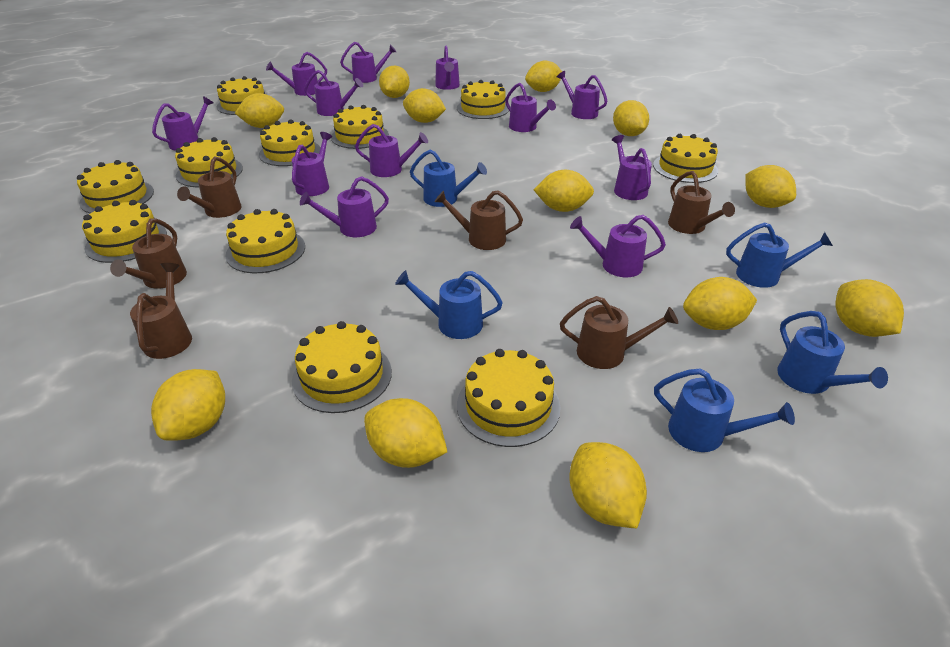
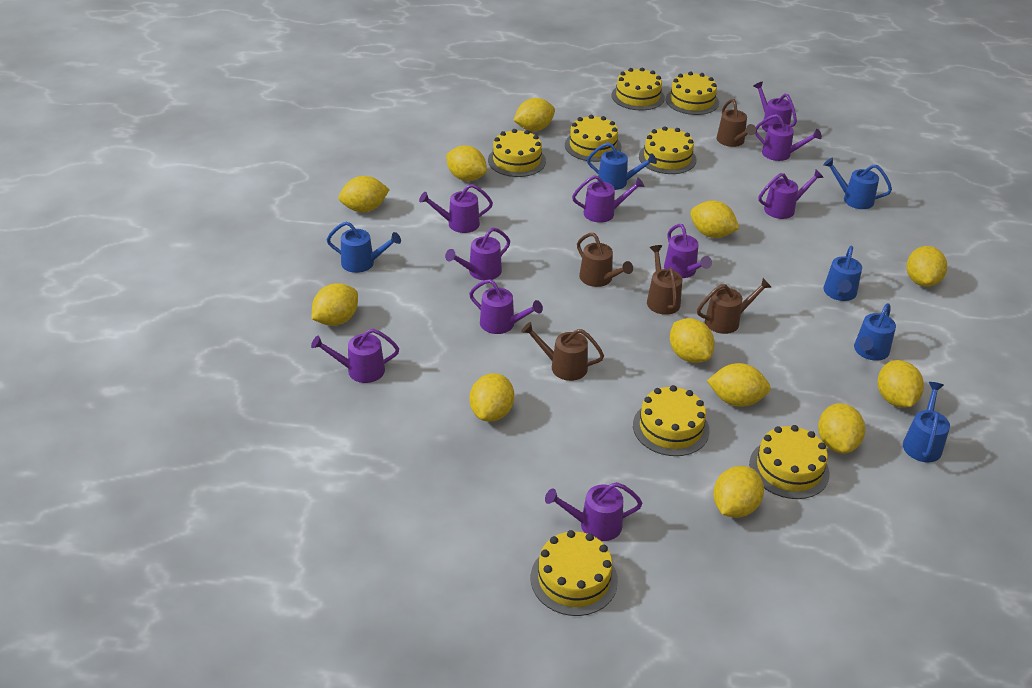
blue watering can: [395,270,503,339] [410,150,487,207] [654,368,795,452] [726,223,833,288] [777,311,888,394] = 5 -> [326,222,401,273] [587,142,657,190] [823,158,892,209] [824,246,862,301] [854,303,896,361] [903,382,950,462] = 6
brown watering can: [110,218,187,289] [130,263,192,359] [177,156,241,218] [434,190,523,250] [560,296,678,369] [668,171,735,234] = 6 -> [521,322,604,381] [577,233,633,287] [647,245,682,315] [697,278,772,334] [717,99,756,147] = 5
purple watering can: [152,96,213,151] [266,52,327,96] [292,132,332,196] [300,176,389,237] [304,70,363,116] [340,42,396,83] [355,124,428,177] [435,45,460,90] [505,83,556,132] [557,71,607,119] [570,215,666,277] [612,135,652,200] = 12 -> [311,329,399,383] [419,184,493,233] [445,227,510,280] [469,279,543,334] [545,482,643,541] [572,175,645,223] [664,224,712,278] [753,81,797,132] [755,114,822,161] [759,169,824,219] = 10
yellow cake: [77,160,154,213] [82,200,167,263] [175,137,243,187] [217,76,265,115] [226,209,305,273] [259,119,320,166] [292,321,392,413] [331,105,389,149] [457,80,509,119] [457,349,561,447] [653,134,718,183] = 11 -> [488,129,546,177] [531,530,618,616] [565,115,621,162] [612,67,665,111] [633,385,710,456] [639,126,696,174] [666,71,719,115] [749,425,830,499] = 8

